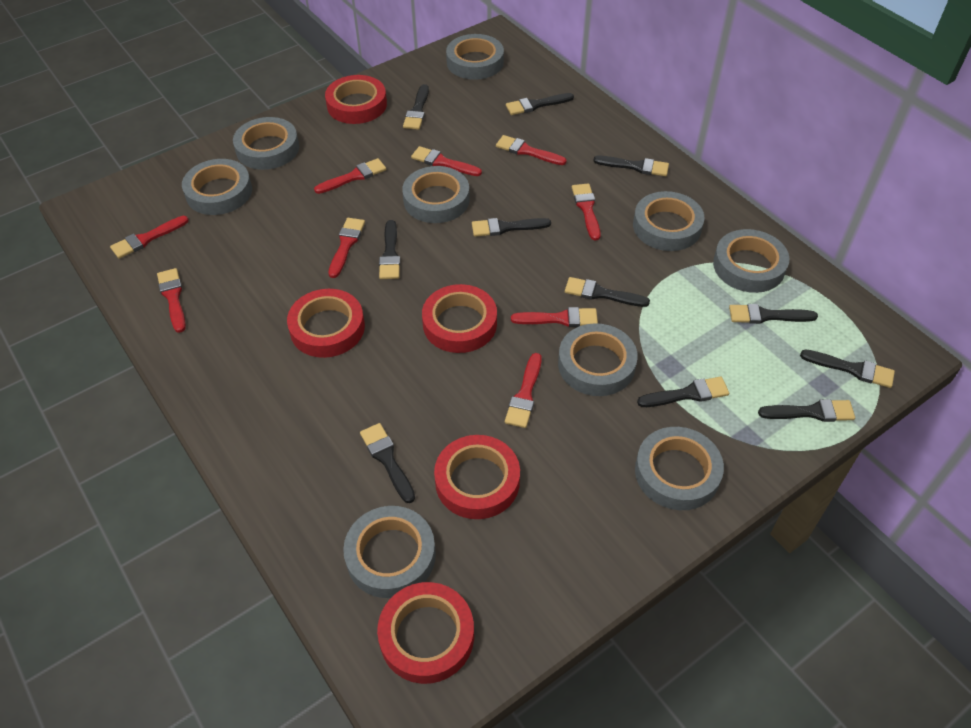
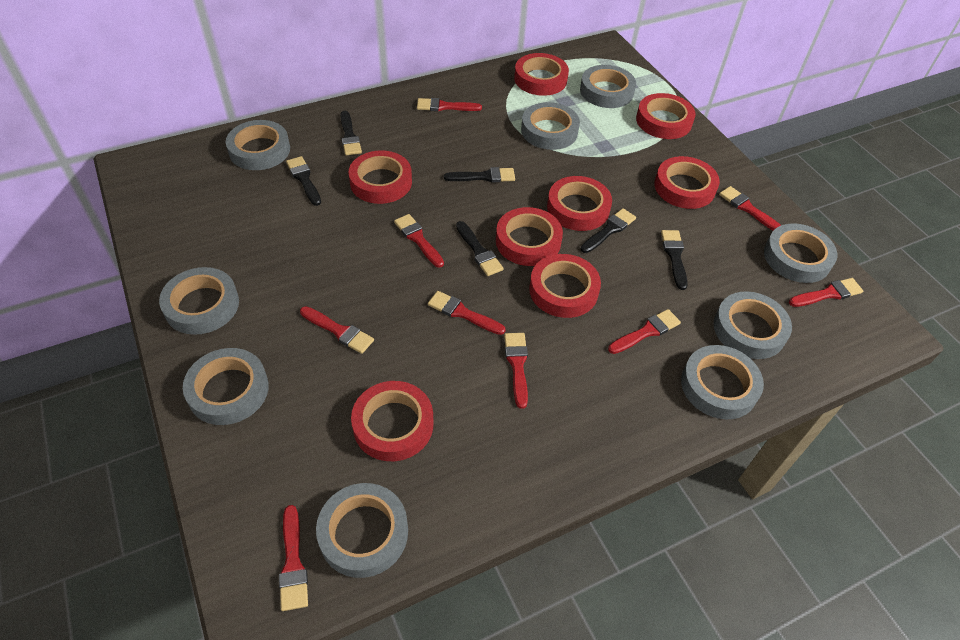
black brush: [360,423,415,503] [379,220,400,279] [403,84,429,130] [472,218,551,237] [506,93,574,115] [565,277,650,307] [593,156,669,176] [637,377,729,407] [729,304,818,324] [758,399,855,422] [800,349,895,388] = 11 -> [286,156,321,206] [340,111,362,155] [444,167,515,182] [456,221,504,276] [581,208,636,253] [661,230,688,290] = 6
red tape: [287,289,365,358] [325,75,387,124] [377,582,474,684] [422,284,497,353] [434,435,520,519] = 5 -> [349,151,412,204] [351,381,433,461] [496,207,563,266] [514,53,569,96] [529,254,601,318] [547,176,612,231] [636,93,696,139] [654,156,720,209] = 8

